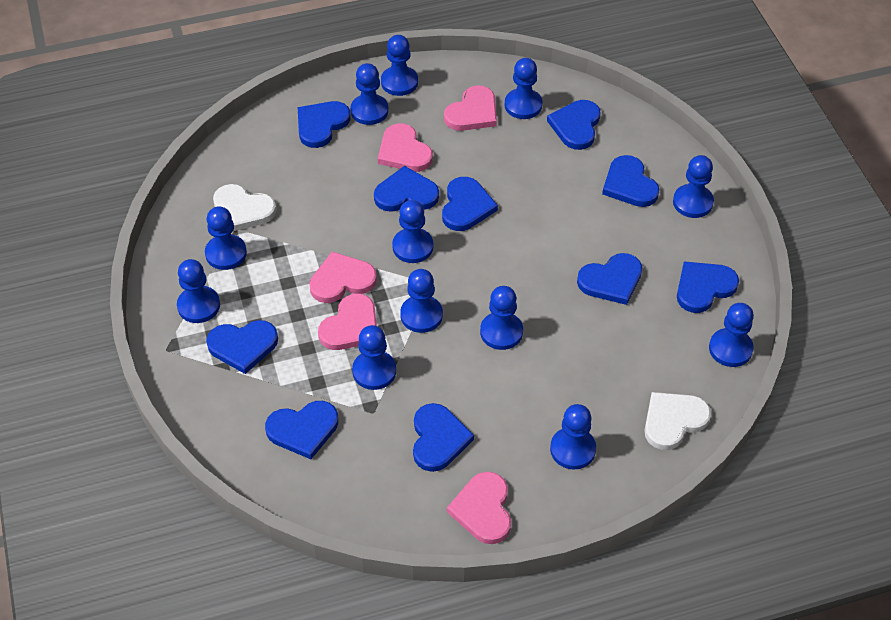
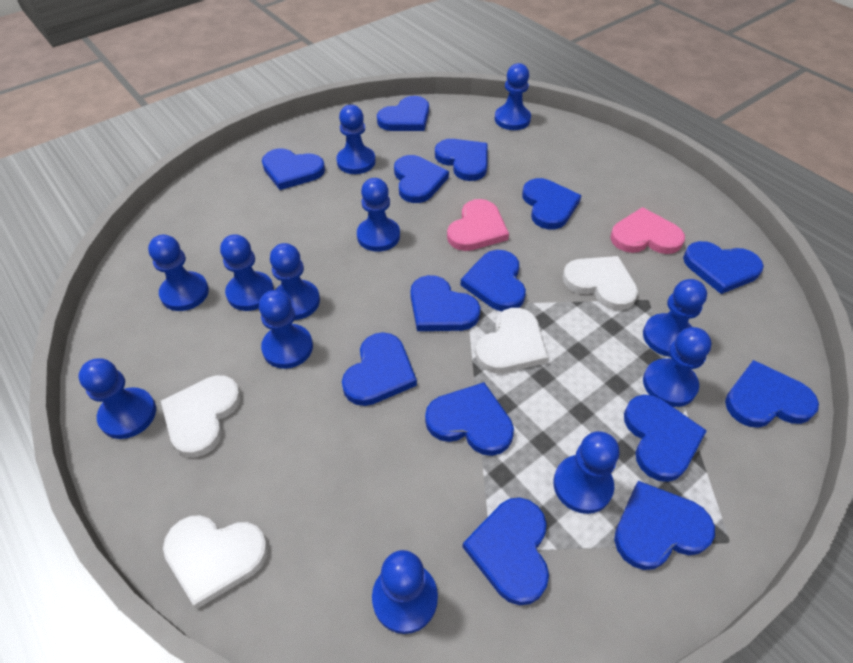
blue heart: [206,320,278,374] [265,401,339,459] [298,101,351,148] [374,166,439,212] [413,403,474,472] [442,177,498,231] [547,100,600,150] [577,253,642,305] [602,155,659,207] [677,261,739,313] = 10 -> [262,149,325,190] [342,332,417,406] [377,96,429,131] [394,155,449,203] [410,275,480,331] [425,382,514,456] [435,139,487,181] [460,250,526,311] [462,498,549,605] [522,178,582,229] [614,481,715,570] [624,395,707,482] [683,241,764,294] [725,360,819,428] = 14
pink heart: [309,252,377,303] [318,293,377,350] [378,123,433,172] [444,85,497,131] [447,472,511,544] = 5 -> [447,199,509,251] [610,207,685,254] = 2
white heart: [213,184,276,231] [644,392,711,450] = 2 -> [161,375,241,457] [163,515,268,609] [475,308,548,373] [563,256,638,310] = 4

